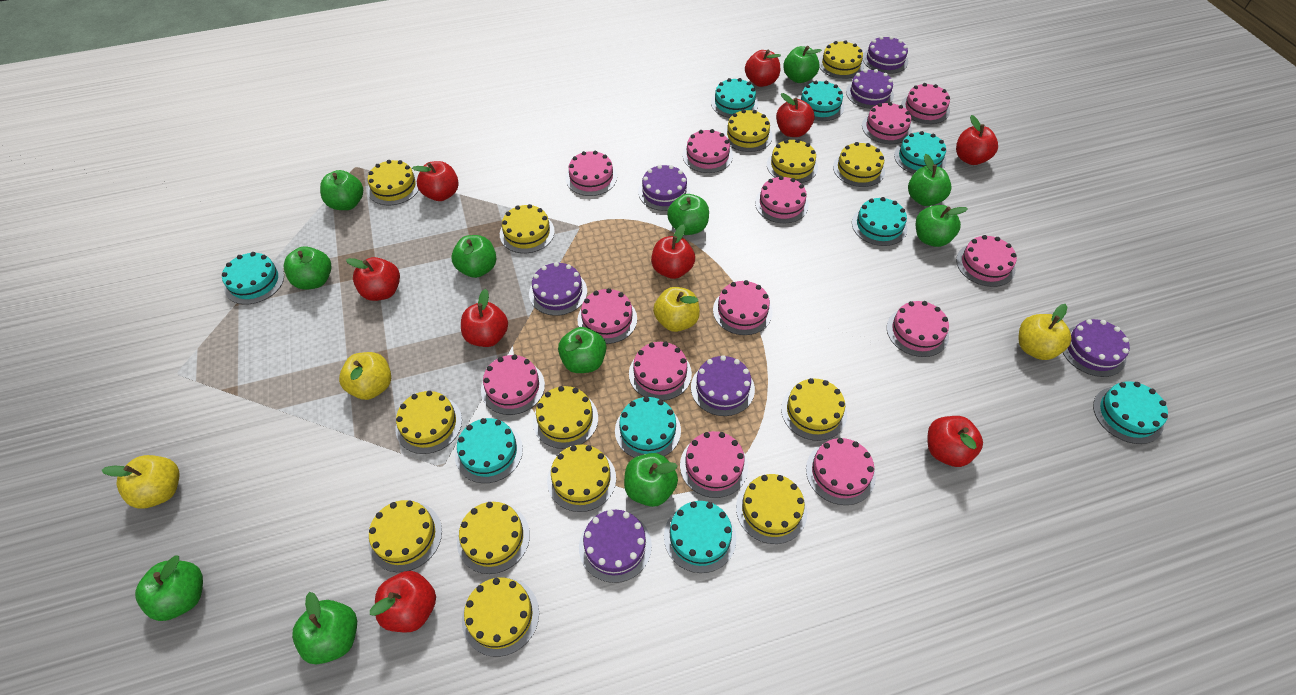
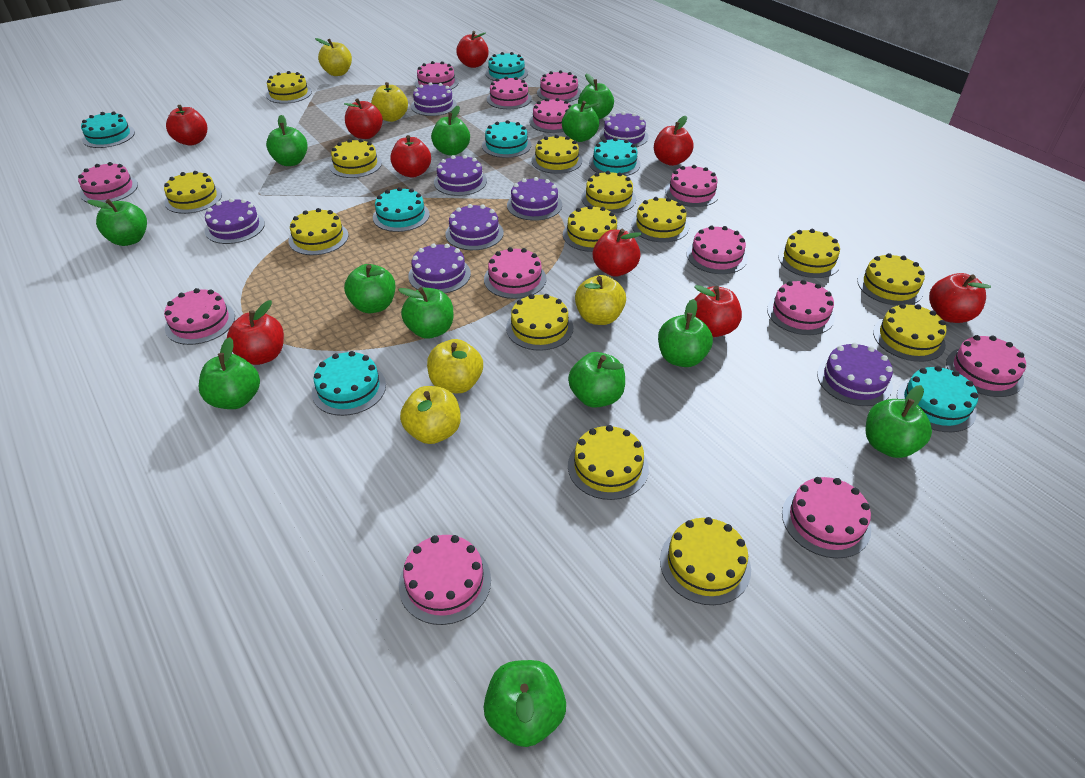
green apple: [135,556,203,621] [284,246,332,290] [292,592,357,664] [320,170,363,210] [451,235,496,278] [558,327,606,373] [624,453,678,507] [667,194,709,235] [783,46,822,83] [908,154,952,206] [916,205,968,247] = 11 -> [87,199,147,246] [199,337,260,409] [266,115,308,166] [344,264,395,313] [398,287,453,339] [431,106,470,156] [484,660,566,747] [562,101,599,142] [568,352,625,408] [578,74,614,119] [658,299,713,367] [865,385,932,458] = 12
purple cake: [529,262,587,316] [579,510,652,583] [638,165,691,211] [691,355,755,416] [846,69,894,109] [862,36,908,74] [1063,319,1130,377] = 7 -> [205,198,265,244] [408,243,471,293] [411,82,457,116] [434,155,487,196] [445,204,504,250] [507,177,562,221] [600,112,649,147] [817,343,893,406] = 8
turquoise cake: [222,252,284,304] [455,418,523,483] [615,397,681,458] [664,501,736,573] [711,78,758,118] [798,81,844,121] [852,197,907,246] [894,131,946,174] [1093,381,1168,444] = 9 -> [81,112,135,148] [312,351,386,416] [373,187,430,232] [482,120,532,158] [485,52,528,81] [589,138,641,176] [897,366,978,432] = 7
yellow apple: [102,455,180,508] [339,352,391,400] [653,287,700,332] [1019,304,1071,360] = 4 -> [315,38,352,76] [371,82,408,122] [400,386,461,444] [427,339,483,393] [575,275,626,325] = 5

